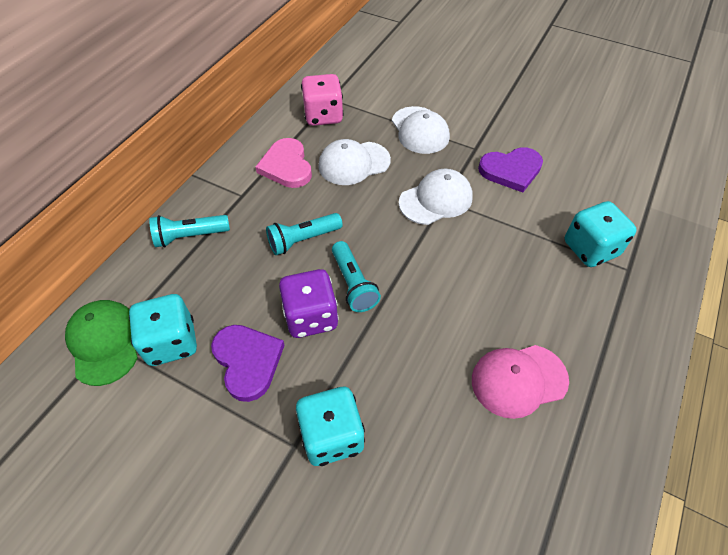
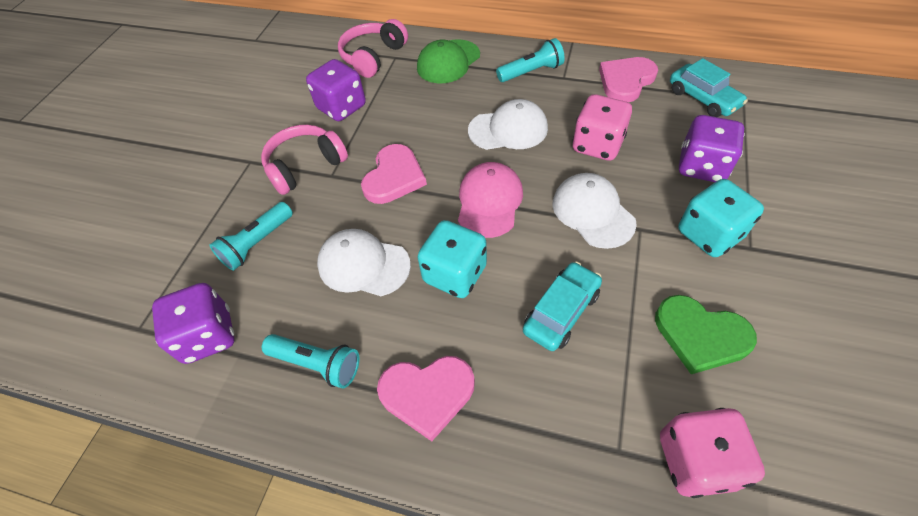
green heart: none = 0 -> [655,295,757,374] = 1
pink dice: [301,74,343,126] = 1 -> [572,94,632,161] [660,408,765,498] = 2
pink headphones: none = 0 -> [261,125,348,195] [338,19,408,78] = 2
pink heart: [255,138,312,188] = 1 -> [361,144,427,204] [377,356,475,441] [599,57,658,102] = 3
purple dice: [279,269,339,338] = 1 -> [152,283,235,364] [306,59,366,121] [679,115,745,182] = 3
purple heart: [211,325,285,402] [478,147,543,193] = 2 -> none = 0
turquoise car: none = 0 -> [523,261,602,351] [670,58,748,117] = 2
turquoise dice: [129,294,197,366] [296,387,365,466] [565,201,637,267] = 3 -> [418,220,487,298] [678,179,764,257] = 2

